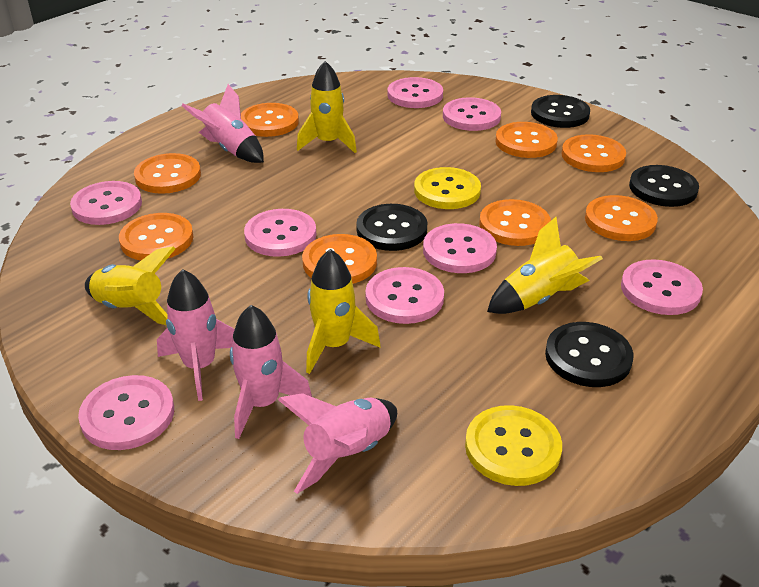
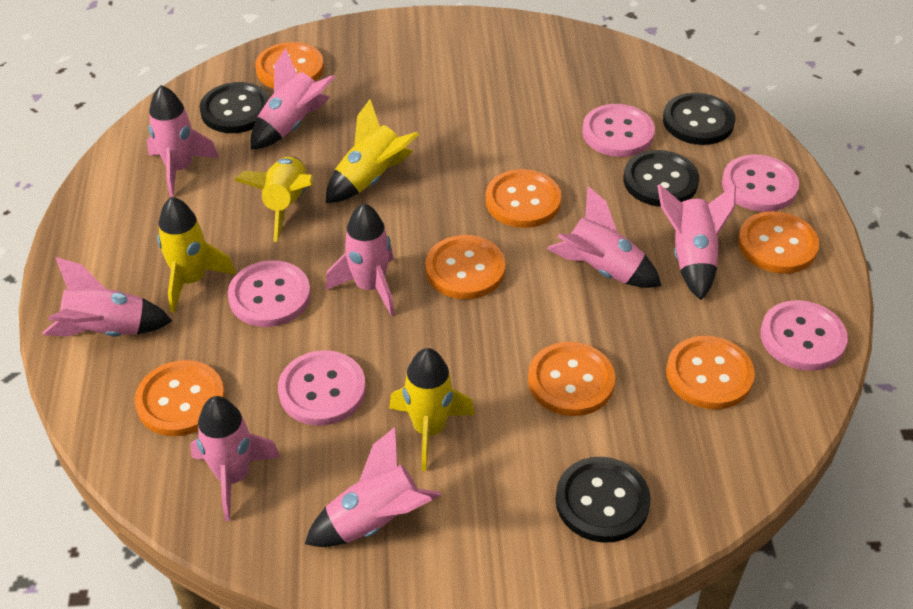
orange button: [119,213,193,260] [134,153,201,194] [241,103,299,137] [302,234,377,284] [479,199,551,246] [495,122,558,158] [562,134,626,172] [585,195,658,241] = 8 -> [135,360,225,436] [255,42,324,88] [425,235,505,299] [485,169,562,228] [528,342,615,416] [666,336,755,409] [738,211,819,274] = 7
pink button: [70,181,142,225] [78,375,174,450] [244,209,316,257] [365,267,444,324] [387,77,443,108] [423,223,497,273] [443,97,501,131] [621,259,703,315] = 8 -> [228,260,311,327] [278,350,366,426] [582,104,655,157] [722,154,799,212] [760,300,848,371] = 5
pink rocket: [157,269,235,401] [182,84,264,163] [230,305,312,439] [278,393,397,494] = 4 -> [42,257,172,337] [147,85,219,197] [190,396,281,521] [251,48,335,150] [305,427,441,547] [326,203,395,316] [547,186,662,288] [657,184,736,300] = 8
yellow button: [414,167,481,209] [465,405,562,486] = 2 -> none = 0

